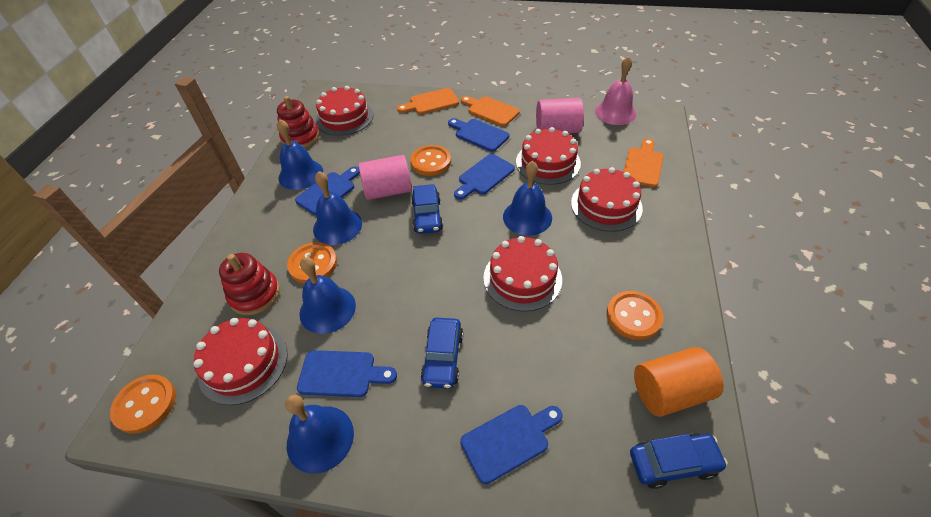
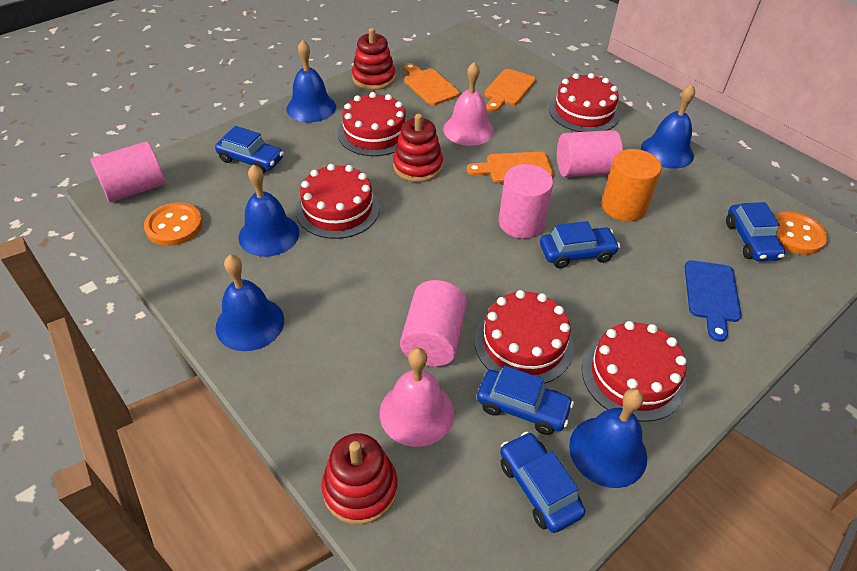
blue car: [411,184,443,234] [421,318,463,389] [630,433,728,489] = 3 -> [215,126,284,174] [477,366,574,435] [500,432,585,533] [540,221,620,268] [726,202,785,261] = 5
blue cutting board: [295,167,360,215] [297,350,397,397] [448,118,509,152] [454,154,515,200] [460,405,563,484] = 5 -> [685,260,741,342] = 1
orange button: [110,375,176,434] [287,242,337,284] [410,145,451,176] [607,291,663,340] = 4 -> [144,202,203,246] [775,212,828,255] = 2
pink bell: [595,56,636,125] = 1 -> [380,348,454,447] [443,62,494,146] = 2
pink cylinder: [358,155,412,200] [536,98,584,133] = 2 -> [90,141,165,202] [400,280,467,367] [499,164,553,239] [557,130,623,177] = 4
red stacking toy: [219,253,280,315] [277,96,320,148] = 2 -> [321,433,398,525] [352,28,395,90] [393,114,443,182] = 3

